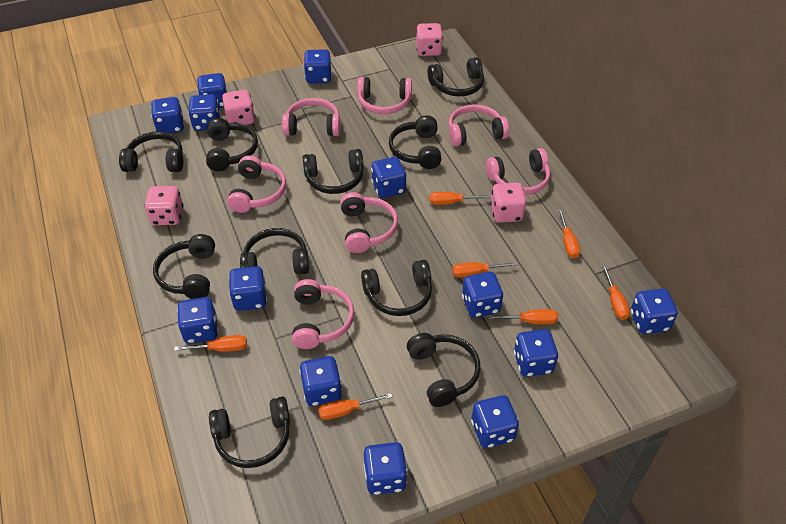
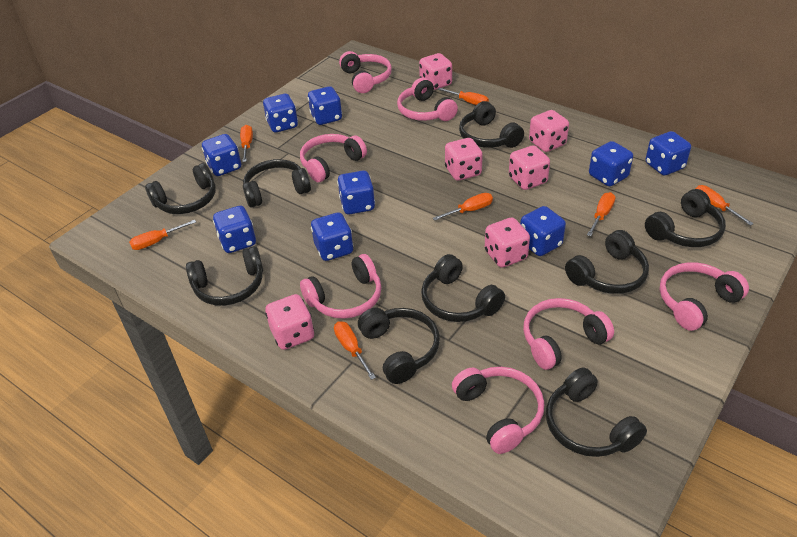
black headphones: [119,131,183,172] [153,234,215,299] [206,118,258,171] [209,396,290,468] [240,228,309,275] [302,149,364,194] [361,260,432,316] [389,115,441,169] [407,333,480,407] [427,57,484,96] = 10 -> [145,163,216,214] [186,246,263,306] [243,159,311,207] [358,308,440,384] [421,254,505,322] [459,101,524,148] [546,367,647,457] [565,230,649,294] [645,189,726,247] = 9
blue dice: [151,97,184,133] [177,297,218,344] [188,94,221,131] [197,73,227,108] [229,266,267,311] [299,356,342,406] [304,49,332,83] [364,442,408,495] [371,157,406,198] [462,272,503,318] [471,395,519,448] [514,329,559,377] [631,288,678,334] = 13 -> [202,134,241,176] [213,206,256,253] [263,94,298,132] [308,86,342,125] [311,213,353,261] [337,171,375,214] [520,206,566,256] [589,141,633,186] [646,131,691,175] = 9
pink dice: [144,186,183,225] [222,90,255,125] [416,23,443,56] [490,183,526,223] = 4 -> [265,294,314,350] [419,53,452,90] [445,138,483,181] [485,217,530,268] [509,145,550,190] [529,110,569,152] = 6

